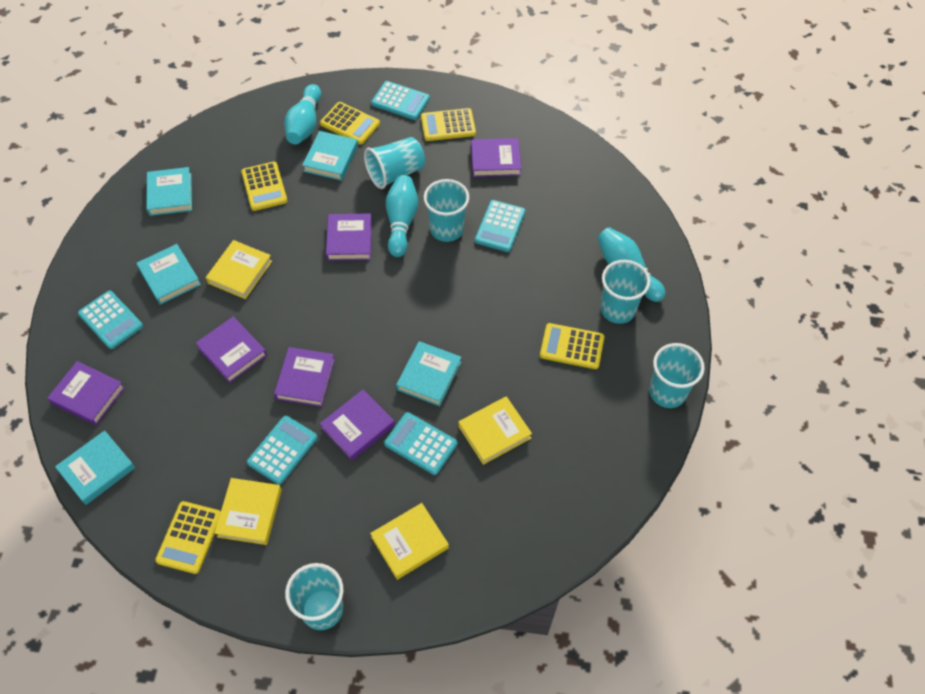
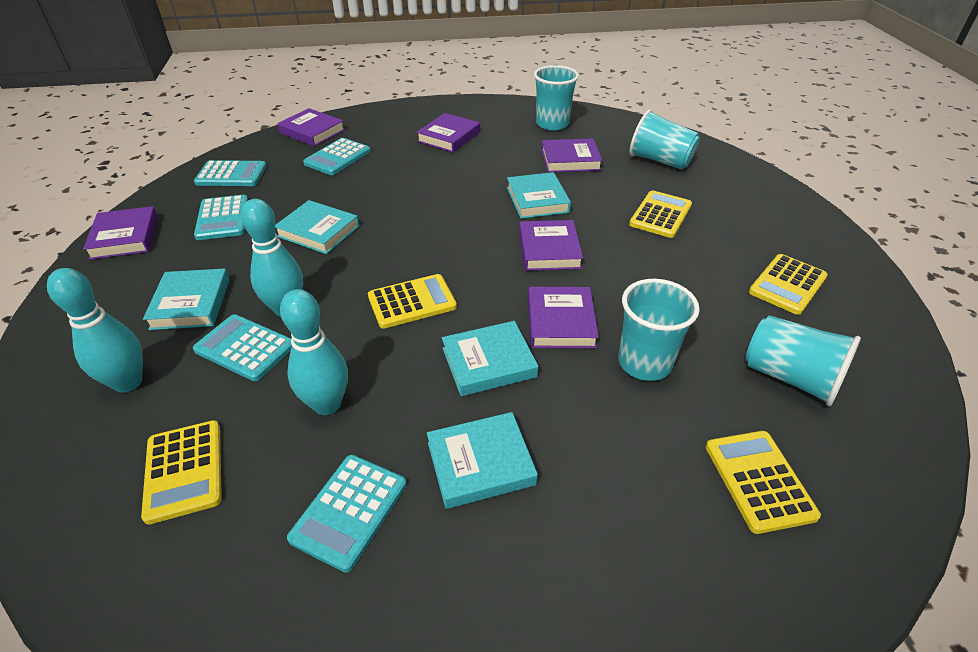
turquoise cup: [285,563,344,630] [364,137,425,189] [424,179,469,242] [600,260,650,324] [649,343,705,408] = 5 -> [534,65,579,131] [618,279,700,381] [629,110,700,170] [746,315,861,406] = 4
yellow book: [206,240,272,299] [215,478,282,545] [370,503,449,580] [458,396,532,465] = 4 -> none = 0

